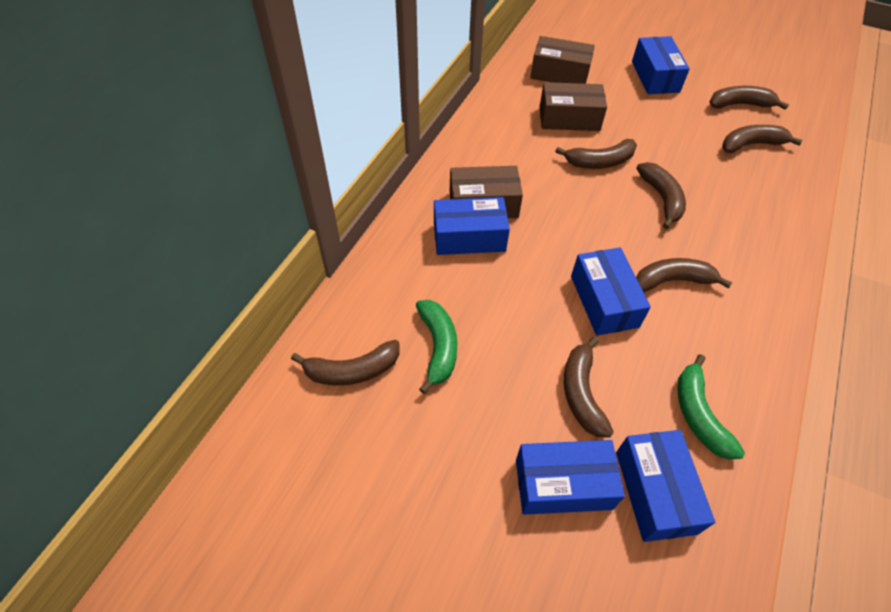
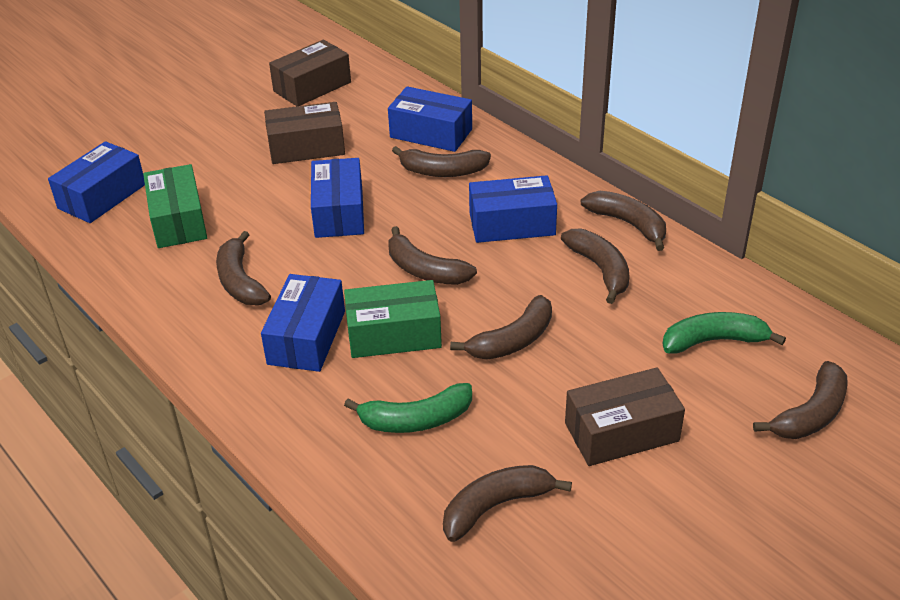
brown banana: [291,340,400,386] [555,139,637,169] [564,336,614,438] [636,162,686,229] [636,258,732,292] [709,86,789,110] [722,125,803,153] = 7 -> [216,231,271,305] [389,226,477,285] [392,146,491,177] [443,465,572,542] [450,295,552,360] [561,229,630,304] [581,191,666,251] [753,361,848,439] = 8
green box: none = 0 -> [143,164,207,248] [344,280,442,358] = 2

